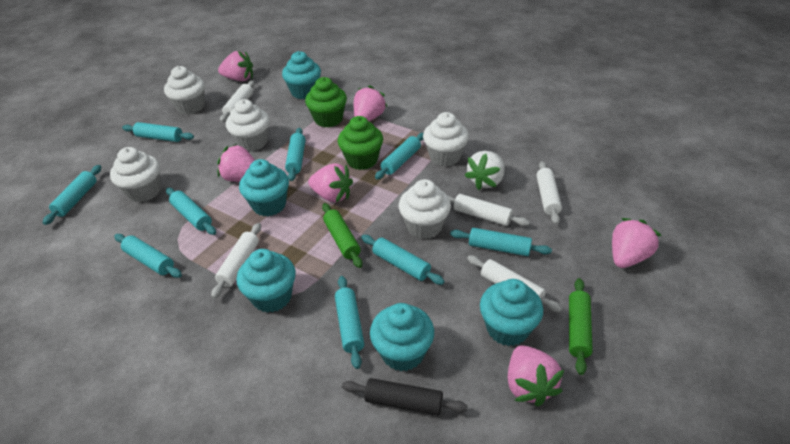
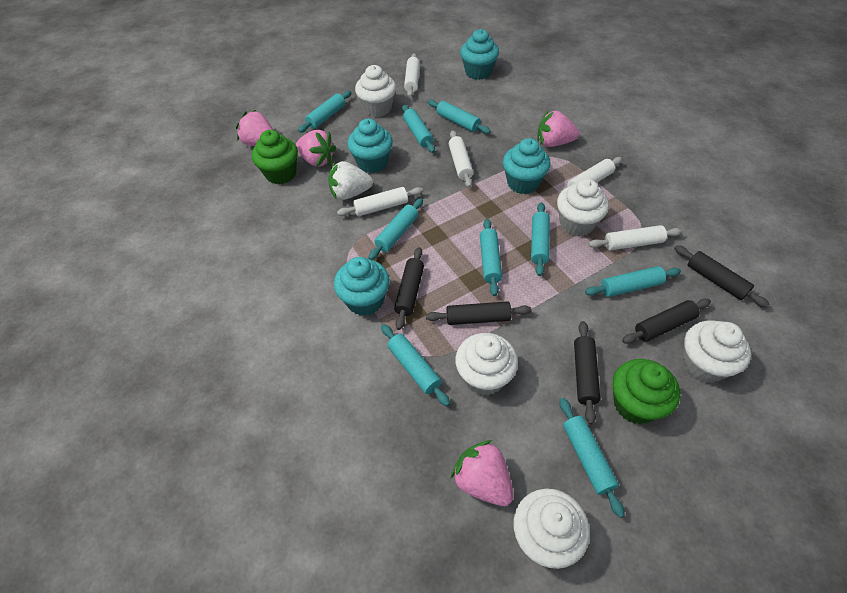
black rolling pin: [342,378,468,416] = 1 -> [394,247,424,330] [426,301,532,325] [574,321,600,425] [622,299,711,344] [674,245,770,308] = 5
green rolling pin: [322,203,362,268] [569,278,593,375] = 2 -> none = 0
pink strawberry: [217,144,255,182] [218,51,253,81] [308,163,353,202] [354,85,387,122] [508,345,564,406] [612,218,661,268] = 6 -> [236,110,273,146] [296,130,336,167] [451,440,513,506] [537,111,579,147] = 4
turquoise cupcake: [237,249,296,313] [239,159,289,216] [282,51,321,99] [370,303,434,371] [480,279,543,346] = 5 -> [334,257,390,316] [347,119,393,173] [460,29,499,80] [503,138,551,194] = 4

